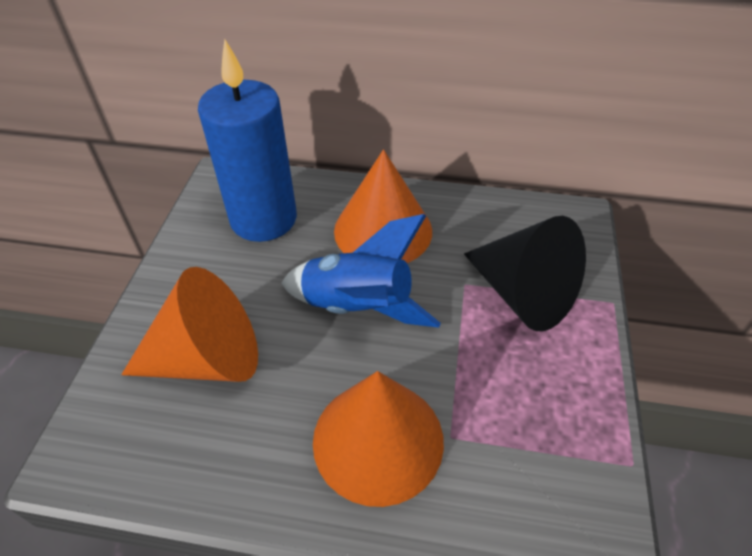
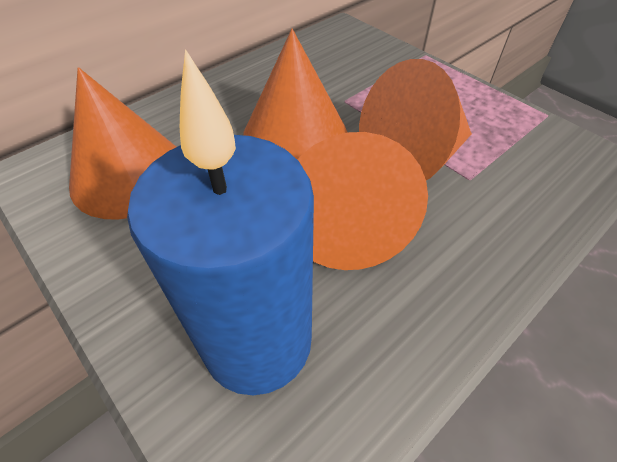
black cone: [464,216,586,331] = 1 -> none = 0
blue rocket: [281,214,441,328] = 1 -> none = 0
orange cone: [121,267,258,382] [313,371,444,507] [334,149,432,263] = 3 -> [69,67,176,220] [243,29,347,160] [298,132,428,270] [359,59,472,180] = 4

